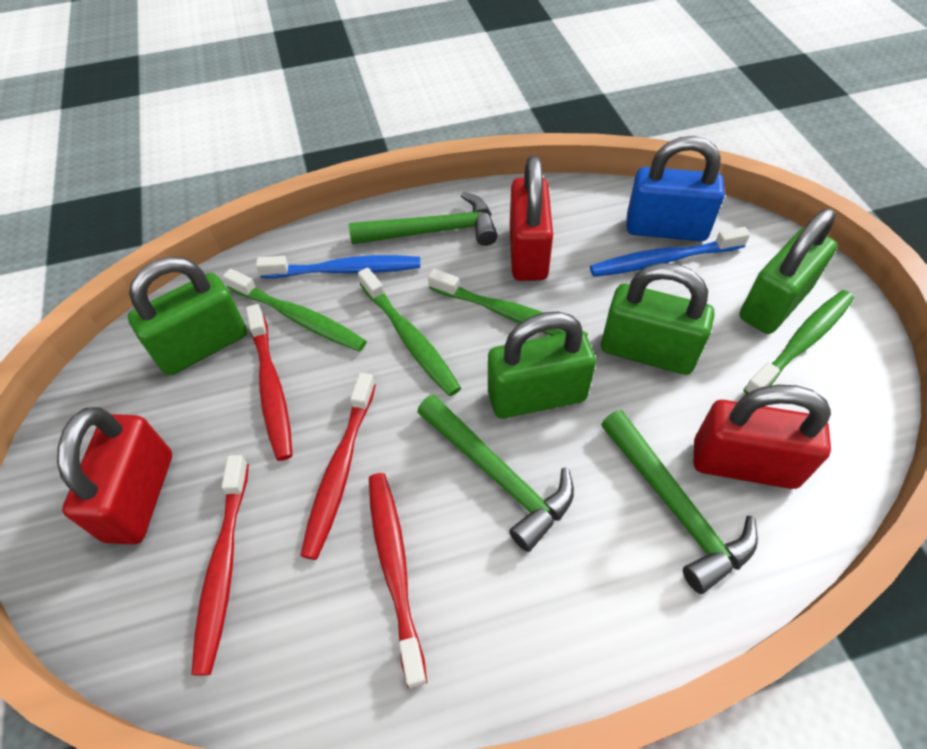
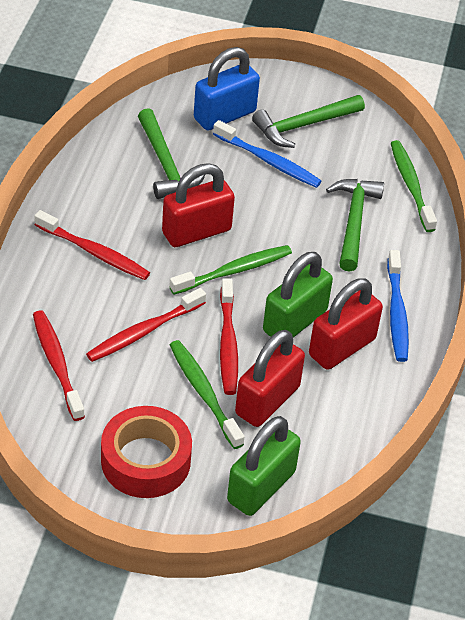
green padlock: [128,257,247,376] [488,311,596,419] [601,263,714,375] [739,209,837,334] = 4 -> [227,416,301,516] [263,252,333,338] = 2
green toothbrush: [223,269,367,352] [358,268,461,396] [428,269,588,336] [743,290,854,394] = 4 -> [169,245,292,295] [170,340,245,449] [391,140,437,232] = 3
red tape: none = 0 -> [101,406,192,498] = 1

